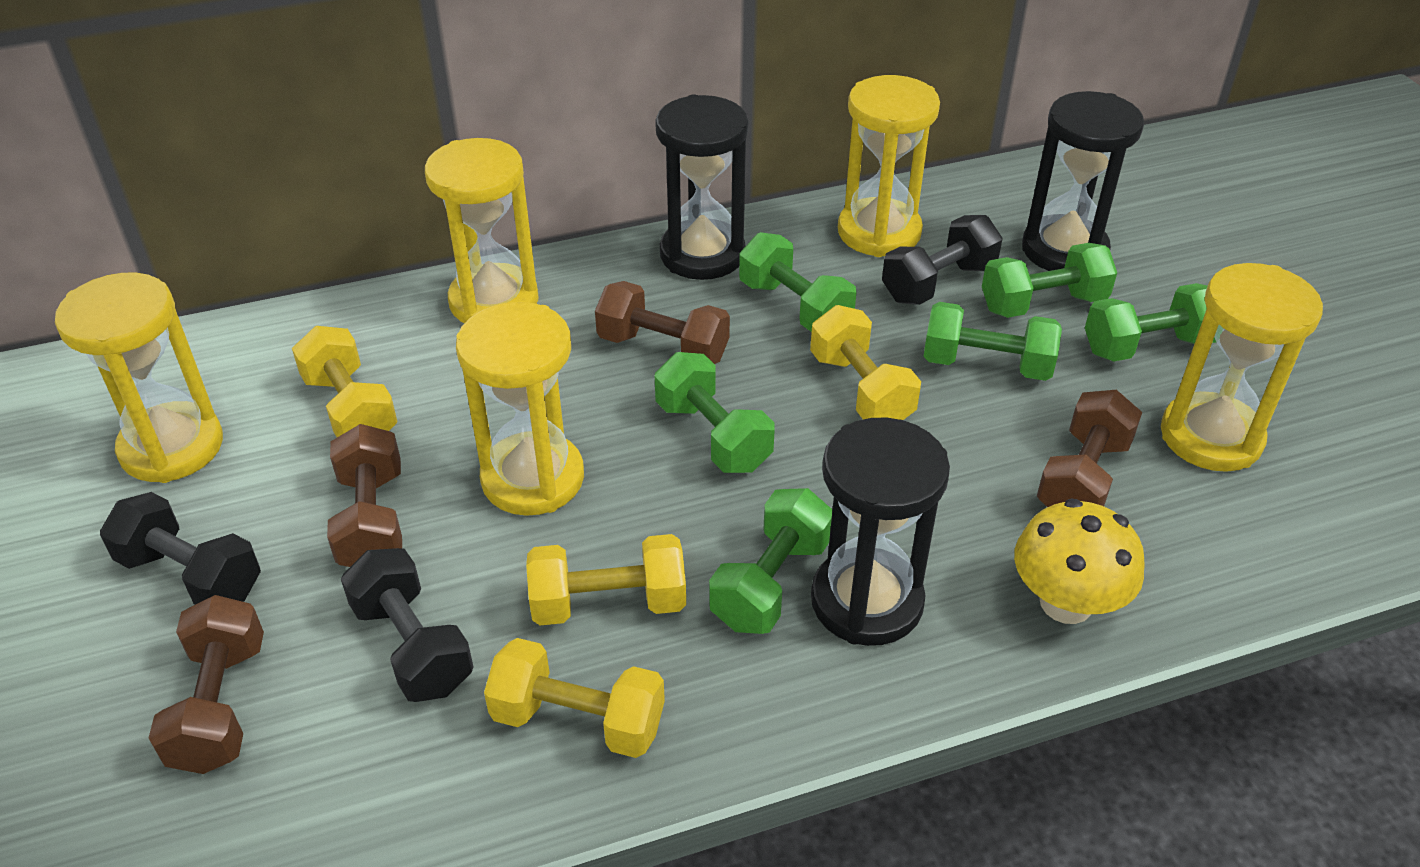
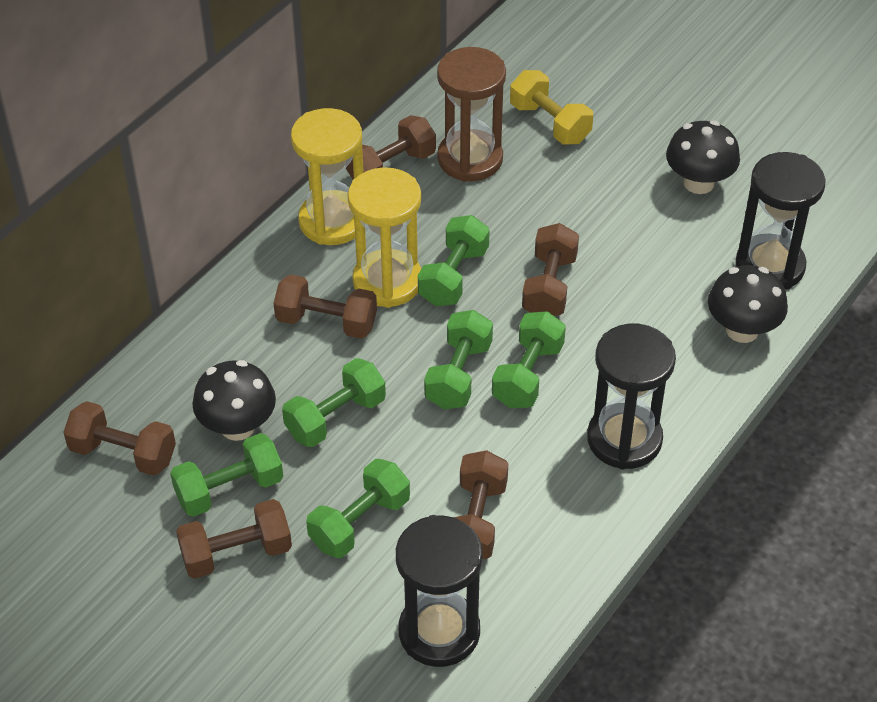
black dumbbell: [100,492,261,605] [341,548,474,702] [882,215,1003,305] = 3 -> none = 0
black mushroom: none = 0 -> [192,360,276,441] [666,120,740,194] [708,265,788,343] = 3
brown dumbbell: [149,595,264,774] [327,424,402,567] [595,281,730,364] [1037,390,1142,507] = 4 -> [63,401,176,476] [176,499,292,579] [274,274,377,339] [346,115,436,179] [454,450,508,559] [522,223,579,316] = 6
brown hourglass: none = 0 -> [437,47,506,182] = 1
yellow dumbbell: [292,326,397,437] [484,638,665,758] [526,534,686,626] [810,305,921,420] = 4 -> [510,70,593,145] = 1
yellow hourglass: [55,273,223,483] [425,138,539,323] [456,302,584,516] [838,75,940,257] [1161,263,1323,472] = 5 -> [291,108,364,245] [348,167,421,308] = 2
yellow mushroom: [1014,498,1145,624] = 1 -> none = 0

